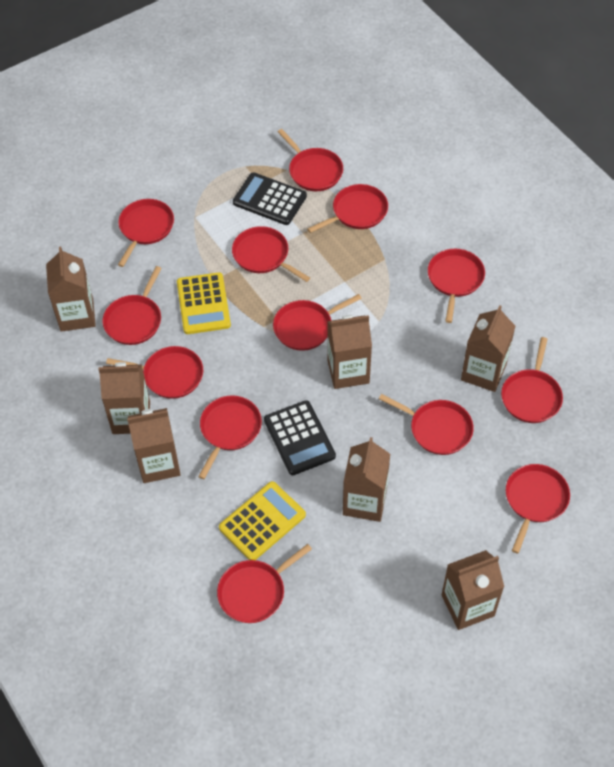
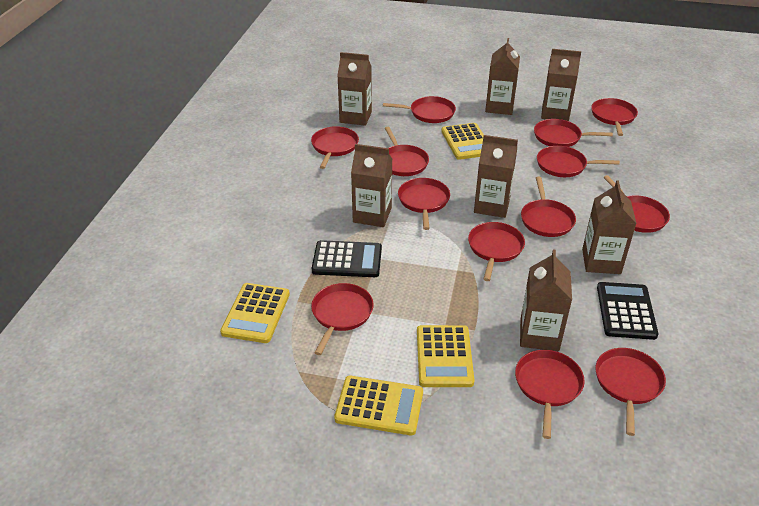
yellow calculator: [177,272,231,334] [219,481,306,560] = 2 -> [220,283,290,343] [334,376,423,435] [417,325,474,387] [441,123,484,160] = 4

